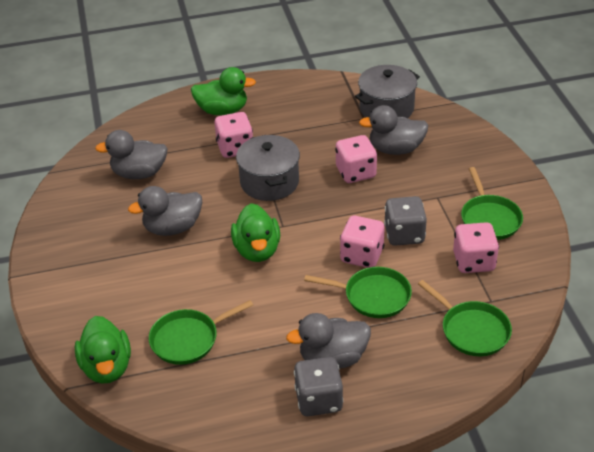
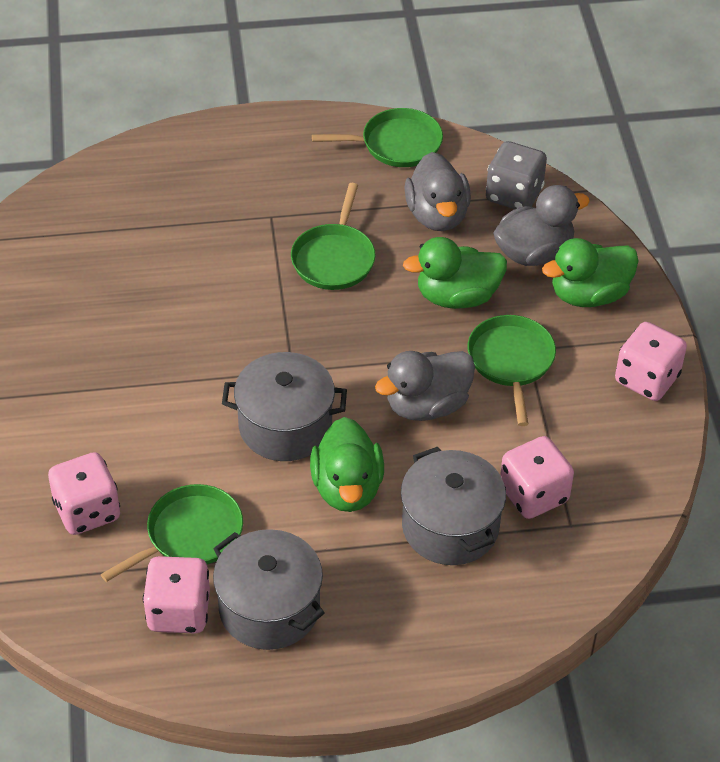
grey dice: [294,357,343,416] [384,196,427,246] = 2 -> [486,141,547,209] = 1
grey duck: [95,130,168,179] [128,186,202,236] [286,313,371,369] [359,105,428,155] = 4 -> [375,351,475,421] [404,152,471,231] [493,185,590,266] = 3
grey pot: [236,135,300,201] [355,65,420,118] = 2 -> [213,529,324,650] [222,352,347,461] [401,447,506,565] = 3

